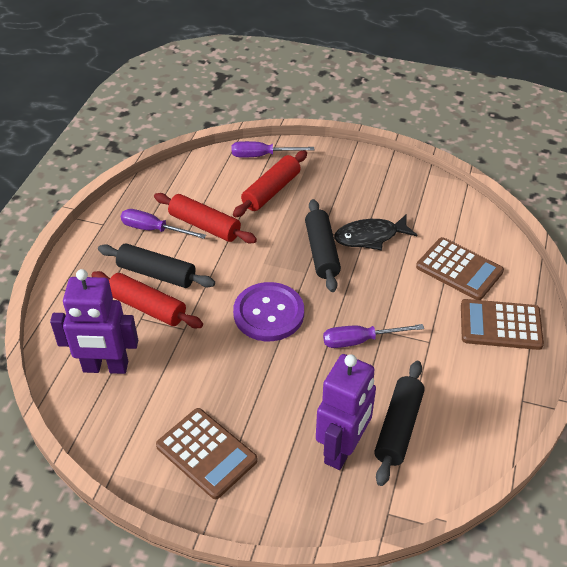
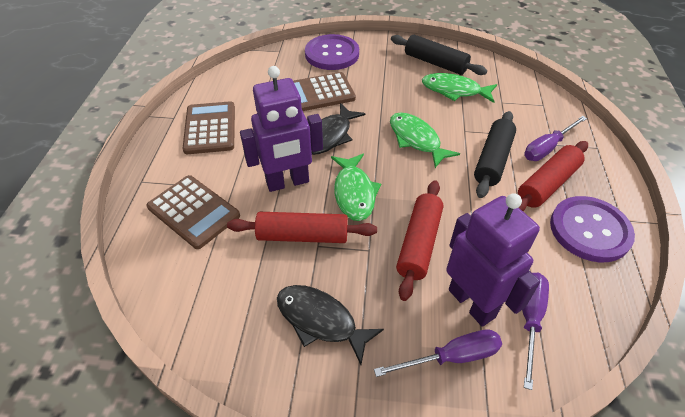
black fish: [334,215,417,251] = 1 -> [277,285,384,365] [311,103,365,155] = 2
black rolling pin: [98,243,215,288] [305,199,341,292] [374,361,425,486] = 3 -> [391,35,487,75] [474,111,516,198] = 2
green fish: none = 0 -> [331,154,381,221] [390,113,460,168] [422,73,497,103] = 3
purple button: [233,282,304,341] = 1 -> [305,34,359,70] [550,196,635,262] = 2

